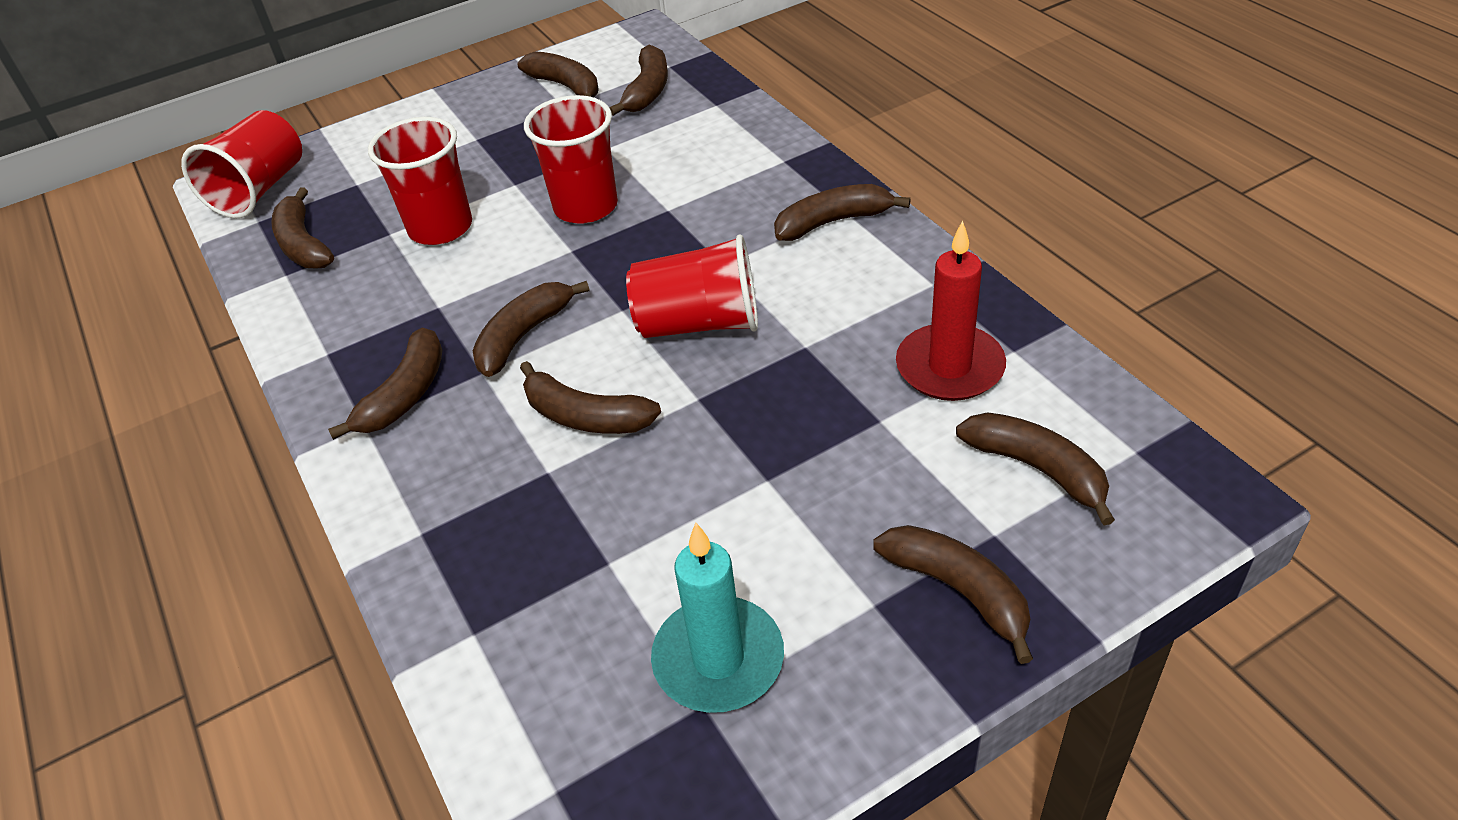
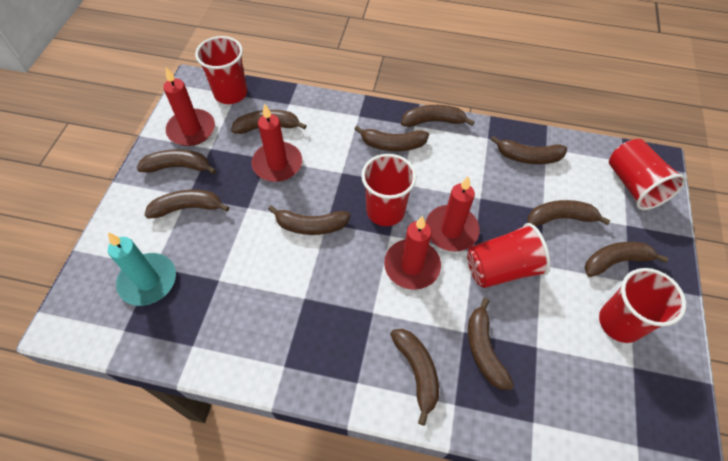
brown banana: [271,188,334,269] [328,328,442,440] [472,281,590,377] [518,51,599,97] [520,361,661,434] [609,45,668,116] [774,184,911,241] [874,525,1033,664] [956,412,1115,525] = 9 -> [137,149,216,174] [145,190,229,219] [231,110,307,134] [268,206,351,235] [354,126,429,151] [390,329,439,426] [401,105,475,127] [468,298,514,390] [490,136,567,164] [528,200,611,226] [585,242,668,277] = 11
red candle: [896,221,1006,401] = 1 -> [163,67,215,146] [252,104,302,182] [384,216,441,290] [425,176,480,251] = 4
red cup: [181,110,302,219] [368,117,472,245] [524,95,618,223] [626,235,758,338] = 4 -> [195,36,247,104] [361,154,416,226] [467,223,551,288] [599,268,686,343] [609,139,686,210] = 5

